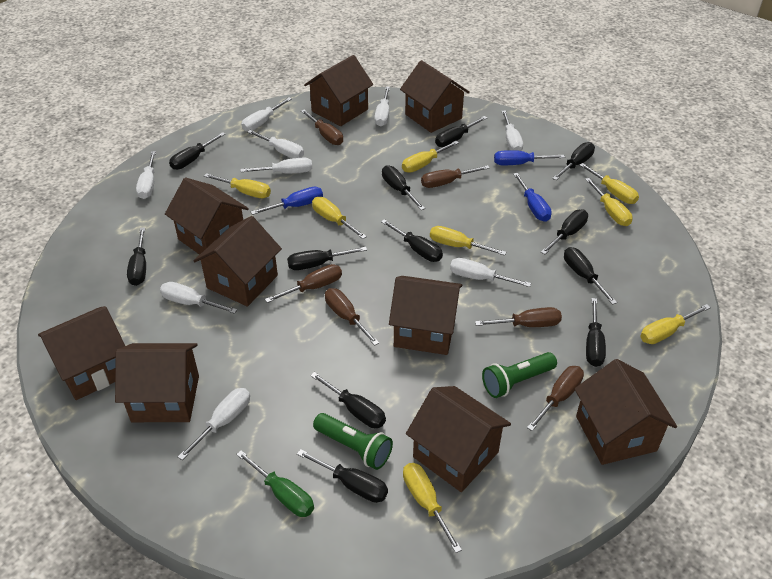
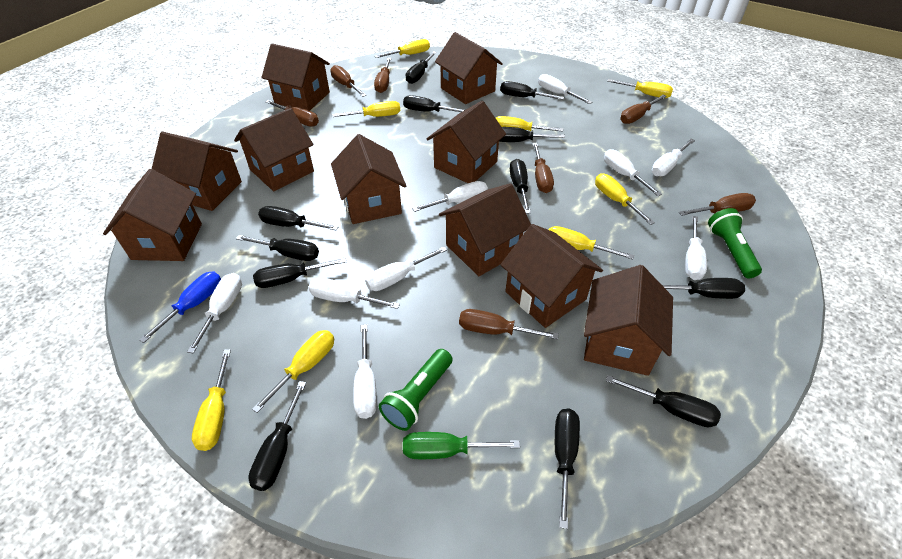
blue screwdriver: [251,187,323,215] [494,150,565,165] [513,173,552,222] = 3 -> [139,272,221,343] = 1
brown house: [38,306,125,400] [115,343,199,422] [165,178,249,255] [194,216,282,307] [304,55,373,126] [389,276,462,355] [400,60,470,133] [406,386,511,492] [575,359,677,465] = 9 -> [103,169,202,261] [152,132,242,211] [234,108,314,191] [261,43,330,111] [331,134,406,224] [427,101,506,183] [435,32,503,104] [439,183,531,276] [500,224,603,328] [584,265,673,376] = 10
brown screwdriver: [265,264,342,303] [301,110,343,145] [325,288,379,346] [421,165,490,188] [475,307,562,327] [527,366,584,431] = 6 -> [266,100,319,127] [330,65,366,97] [374,58,392,93] [459,309,559,339] [533,143,554,193] [620,95,667,124] [679,193,756,216] = 7

